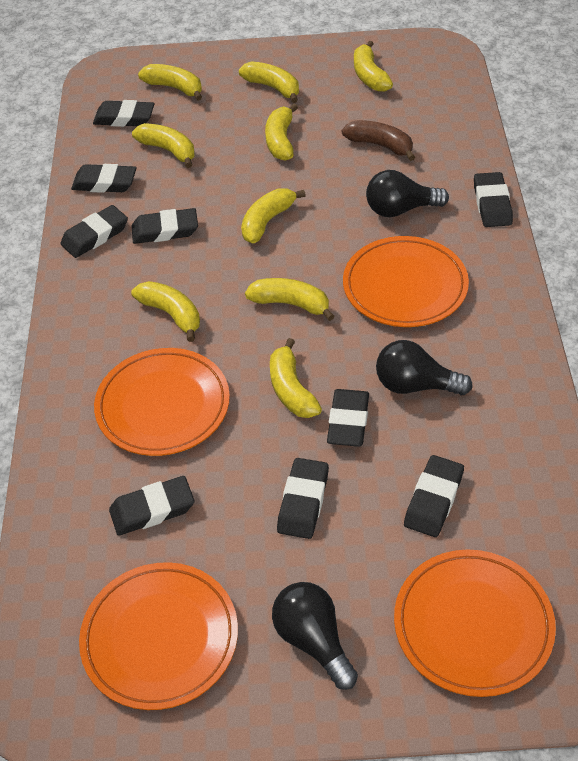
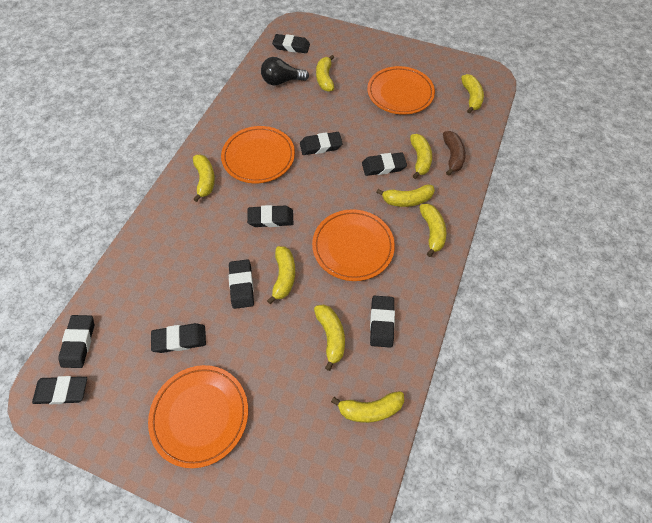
black light bulb: [272,582,358,690] [366,170,449,217] [376,340,473,395] = 3 -> [261,57,309,86] = 1

